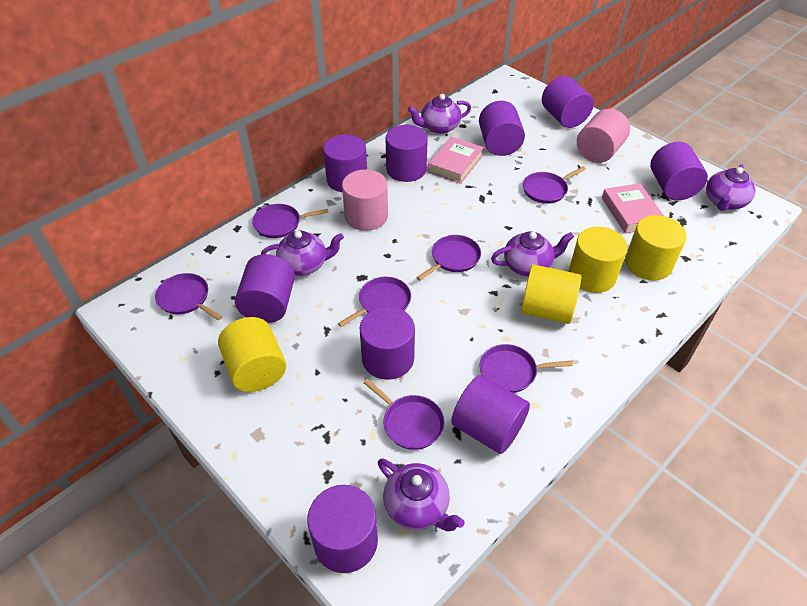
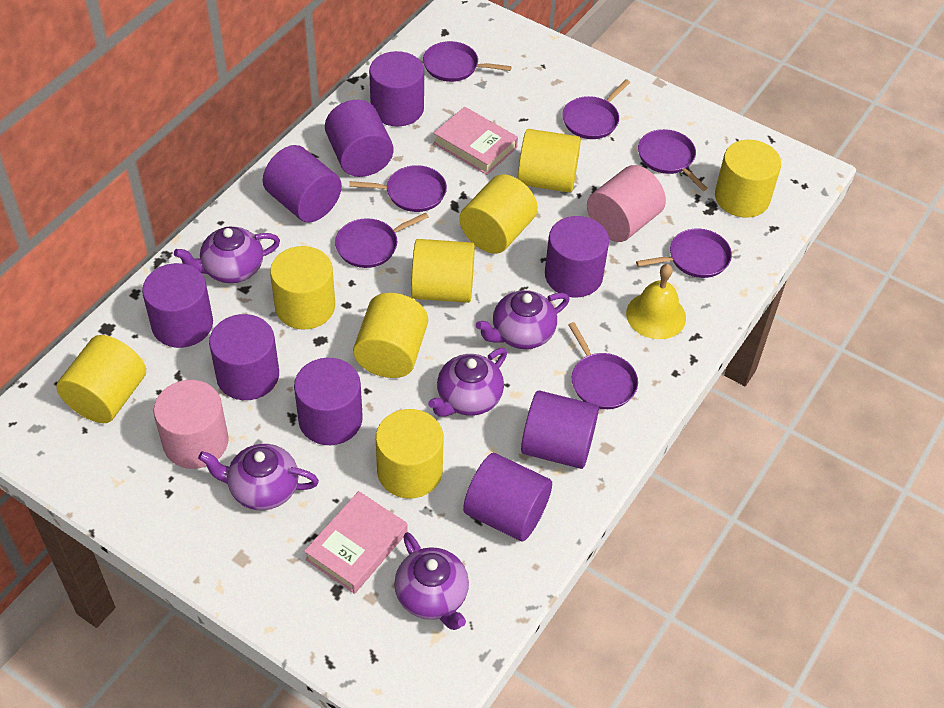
yellow bell: none = 0 -> [626,264,686,339] = 1
yellow cylinder: [218,317,286,392] [521,264,581,324] [569,227,628,293] [625,215,687,281] = 4 -> [56,335,146,423] [270,246,335,329] [353,293,428,378] [376,409,443,498] [411,239,475,303] [459,174,538,254] [518,129,581,193] [715,140,781,218] = 8

